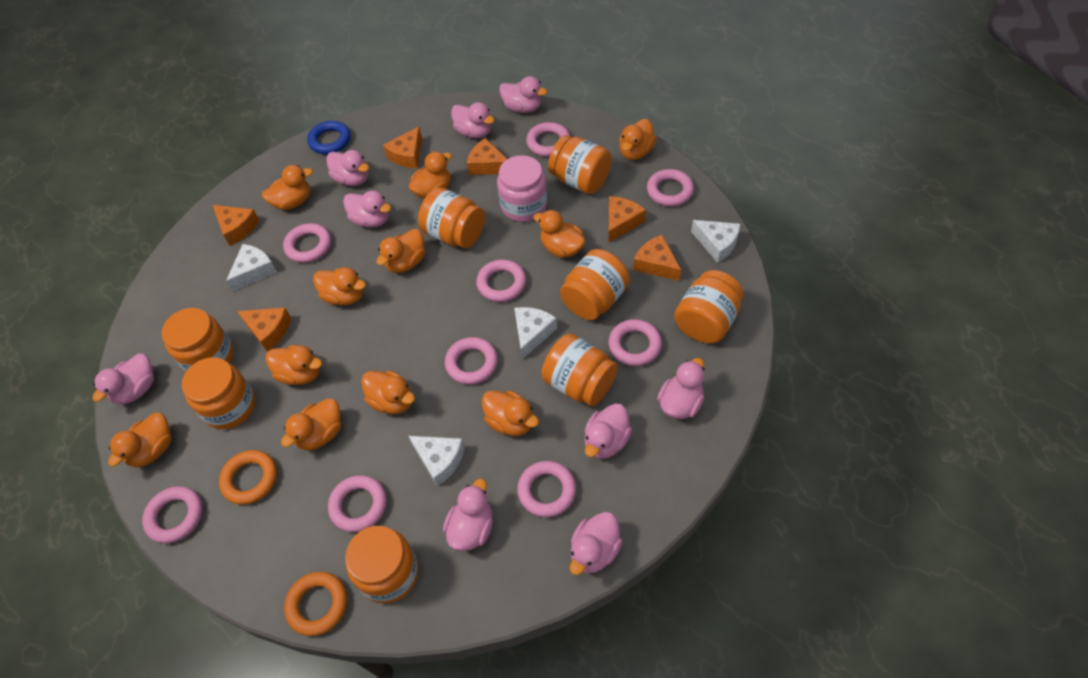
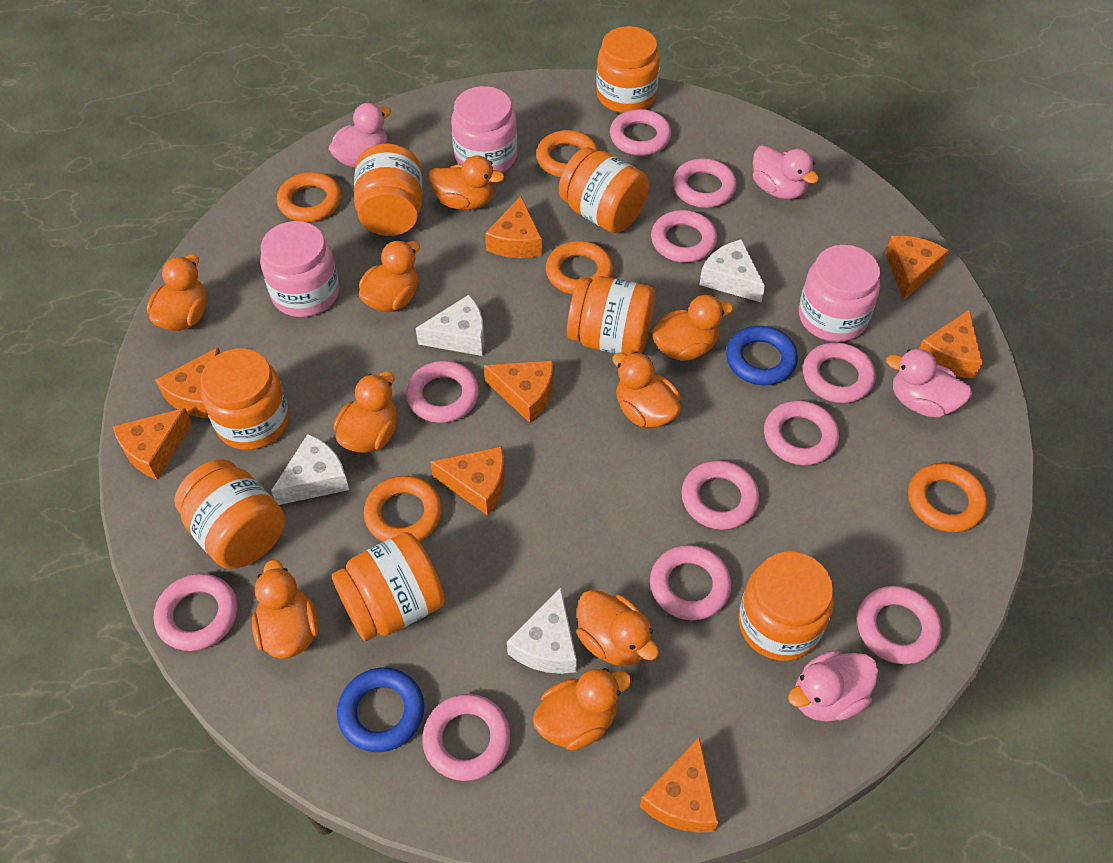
blue ring: [307,121,350,154] = 1 -> [337,667,424,752] [726,326,798,385] = 2
orange cheese: [213,205,259,246] [237,308,291,352] [383,127,422,168] [467,138,507,175] [609,196,646,242] [633,235,681,281] = 6 -> [113,408,192,480] [155,347,220,418] [430,446,505,516] [484,360,553,423] [485,196,542,258] [640,737,718,833] [885,236,949,301] [919,310,983,379] = 8
orange duck: [108,413,171,467] [262,165,313,210] [265,345,322,385] [281,398,341,450] [313,267,366,305] [361,371,415,414] [376,229,425,273] [409,151,452,199] [482,390,539,436] [533,210,586,258] [619,119,656,160] = 11 -> [147,255,207,331] [252,560,319,659] [333,371,397,453] [359,240,420,312] [428,155,505,210] [533,668,632,751] [577,590,659,666] [613,352,681,428] [651,295,733,361] = 9
orange ring: [219,450,277,505] [284,572,347,636] = 2 -> [277,172,342,222] [364,476,442,542] [536,130,598,177] [546,241,613,294] [908,463,988,532] = 5
pink duck: [92,354,154,405] [326,150,369,186] [343,191,391,228] [443,479,493,551] [451,102,495,138] [499,76,547,113] [570,512,623,575] [584,404,632,459] [657,358,704,419] = 9 -> [329,103,391,167] [753,145,819,200] [788,650,878,722] [886,349,972,418] = 4
pink jar: [497,155,547,222] = 1 -> [260,221,340,317] [451,86,517,172] [799,245,880,342] = 3
pink ring: [142,486,203,543] [283,223,331,263] [328,475,387,532] [445,337,498,385] [476,260,526,302] [517,461,576,517] [526,122,570,157] [608,319,662,366] [647,169,694,206] = 9 -> [154,573,238,651] [406,361,479,423] [422,694,511,781] [610,109,671,156] [650,545,731,620] [651,210,717,263] [673,158,737,208] [681,460,759,530] [764,400,839,465] [803,342,876,403] [857,586,942,664] = 11

